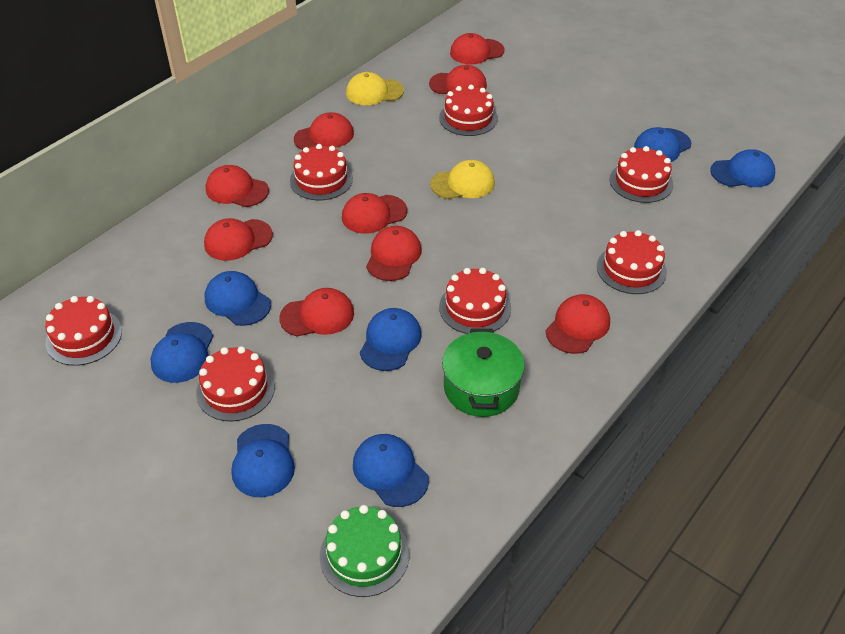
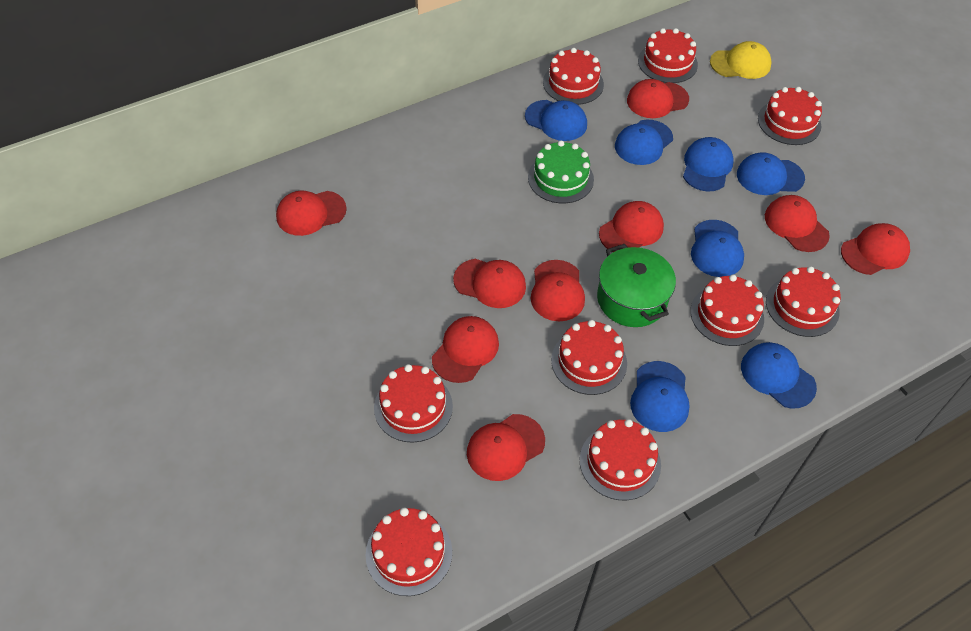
red cake: [45,296,122,366] [196,346,275,421] [290,144,353,200] [439,85,498,136] [439,268,511,334] [597,230,667,294] [610,146,673,203] = 7 -> [365,508,452,596] [374,364,453,443] [543,48,604,105] [551,320,627,395] [580,419,661,500] [638,28,698,83] [690,275,764,346] [758,87,822,145] [766,266,841,337] = 9
yellow cap: [346,72,404,105] [430,160,495,199] = 2 -> [710,41,772,79] = 1

